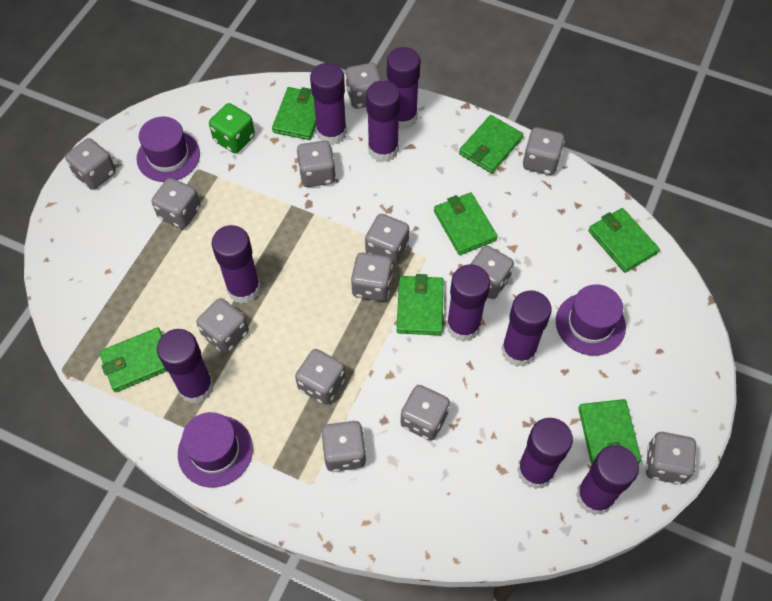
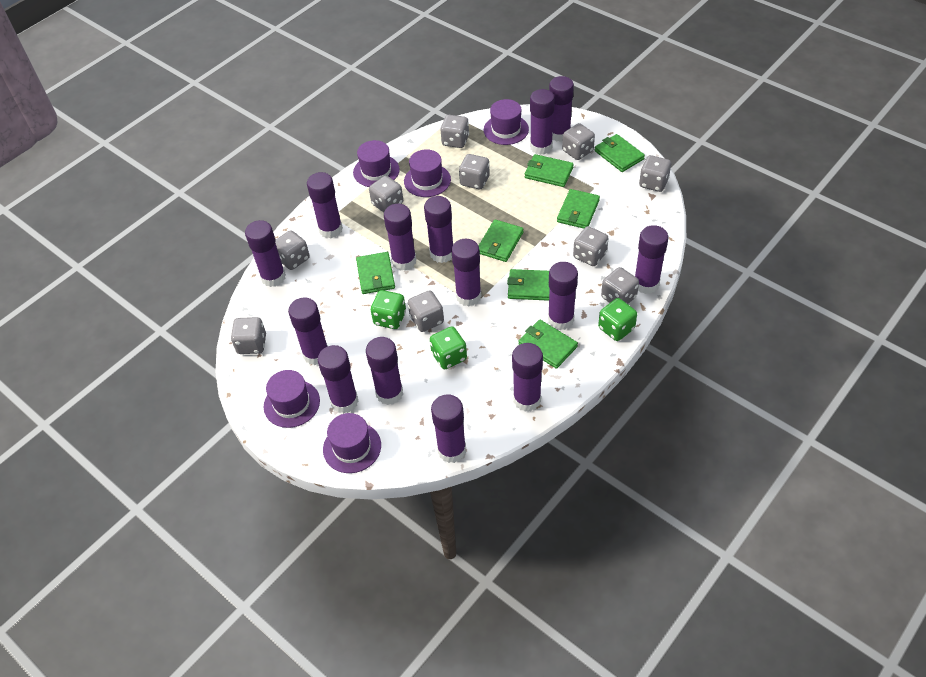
green dice: [209,103,255,153] = 1 -> [371,290,406,329] [430,327,467,369] [598,298,637,341] = 3
grey dice: [65,138,116,190] [152,178,201,229] [197,298,249,354] [295,349,345,404] [296,141,336,187] [321,421,366,472] [345,63,382,109] [351,253,393,301] [365,214,409,265] [401,385,450,441] [471,246,514,299] [523,127,565,175] [646,432,696,484] = 13 -> [231,317,266,354] [275,230,310,270] [369,176,403,212] [408,290,444,332] [440,115,469,148] [459,154,490,189] [562,123,595,160] [573,226,608,266] [601,267,639,304] [639,155,671,192] = 10
purple glue stick: [157,329,214,404] [212,225,261,304] [310,63,347,145] [366,80,400,162] [387,47,420,130] [446,264,490,342] [501,290,552,367] [517,418,573,489] [576,445,639,515] = 9 -> [245,220,286,287] [288,298,328,365] [307,172,343,238] [318,345,358,413] [366,337,403,405] [384,204,416,271] [424,196,453,263] [431,394,466,463] [451,239,482,307] [512,343,543,412] [530,89,555,155] [548,262,578,330] [549,76,574,142] [635,225,668,294] = 14
purple hat: [136,117,200,182] [178,412,253,488] [556,284,626,356] = 3 -> [264,370,320,428] [323,413,381,473] [353,140,400,187] [404,149,451,197] [484,99,529,145] = 5

